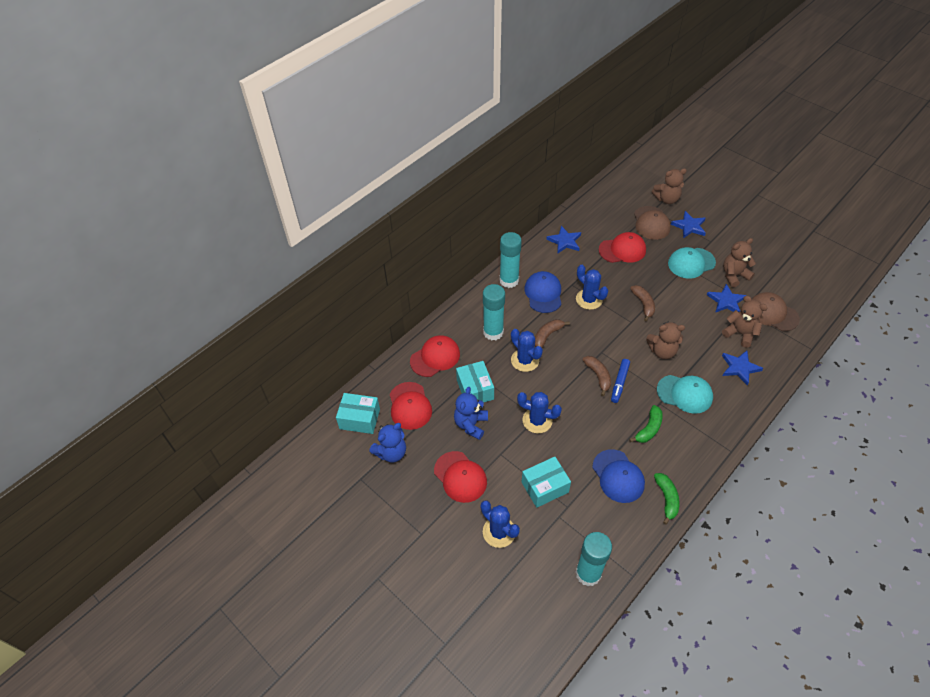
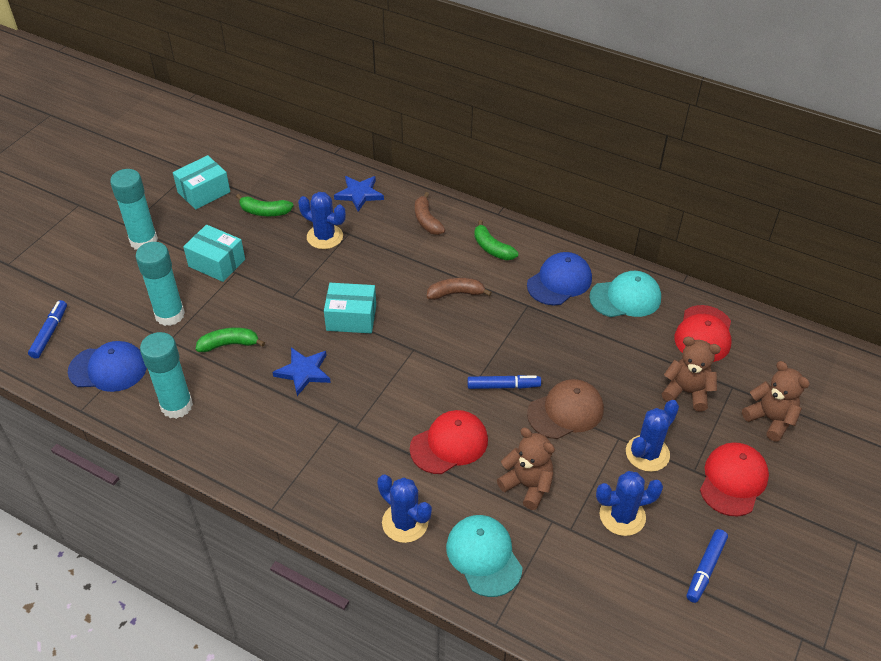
blue marker: [611,359,630,403] = 1 -> [28,300,67,359] [467,375,541,389] [687,529,728,603] = 3
blue star: [546,226,581,254] [671,211,706,238] [707,284,746,313] [722,351,763,386] = 4 -> [272,347,331,396] [334,176,384,212] = 2
blue teddy bear: [369,423,406,462] [454,387,488,440] = 2 -> none = 0
brown banana: [535,319,570,347] [583,356,611,396] [630,285,655,321] = 3 -> [415,192,445,235] [427,277,492,300] = 2
brown cap: [634,206,671,240] [752,292,800,331] = 2 -> [527,379,604,439] = 1
brown teddy bear: [646,321,685,359] [652,168,687,204] [722,296,767,348] [723,238,756,287] = 4 -> [497,428,555,510] [662,337,721,412] [742,361,810,442] = 3
green banana: [629,405,663,443] [654,473,680,525] = 2 -> [196,328,265,352] [236,194,294,216] [474,220,518,260] = 3
red cap: [390,382,432,430] [410,335,460,377] [434,451,487,503] [599,232,646,263] = 4 -> [410,410,488,474] [674,305,731,362] [700,442,769,517] = 3

